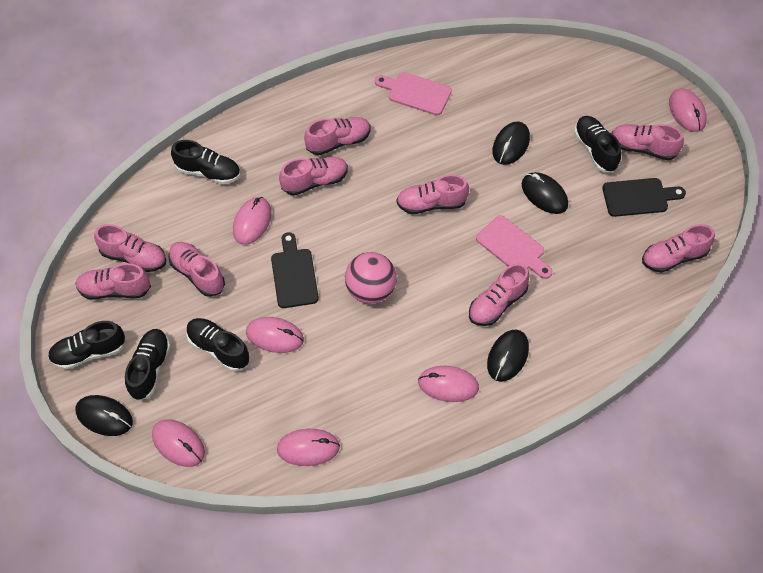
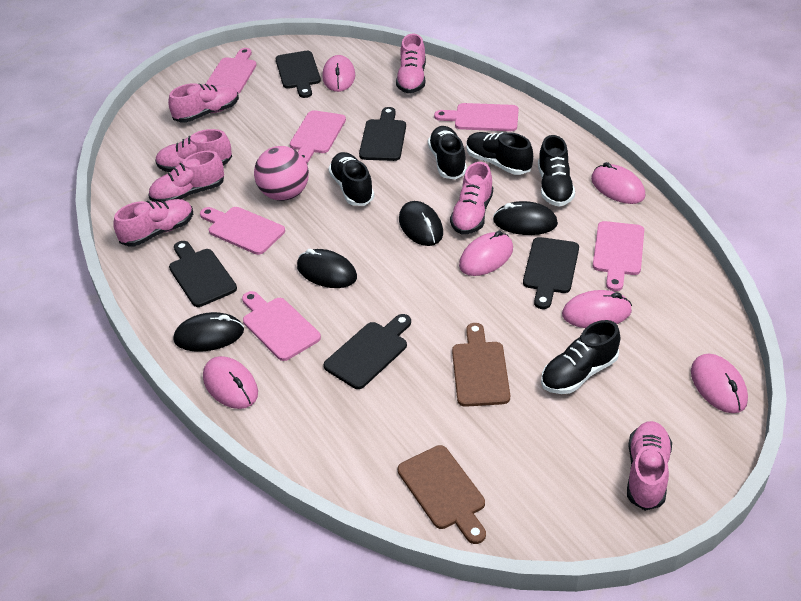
black cutting board: [271,232,319,308] [602,178,686,217] = 2 -> [169,241,237,307] [276,51,321,98] [324,314,411,389] [359,107,406,161] [523,237,579,309] = 5
brown cutting board: none = 0 -> [398,445,486,544] [452,323,510,407] = 2
pink cutting board: [375,72,452,115] [476,215,552,279] = 2 -> [200,207,285,255] [206,48,257,94] [242,291,321,361] [290,110,346,163] [434,103,519,131] [593,221,644,291] = 6
pink shoe: [76,263,151,300] [94,224,166,272] [168,242,225,297] [279,157,348,195] [304,117,371,155] [396,175,469,214] [469,263,529,326] [611,124,684,160] [642,224,715,273] = 9 -> [113,199,193,247] [148,151,224,202] [155,129,232,172] [168,83,239,123] [396,34,426,93] [450,162,493,234] [627,421,672,511] = 7

